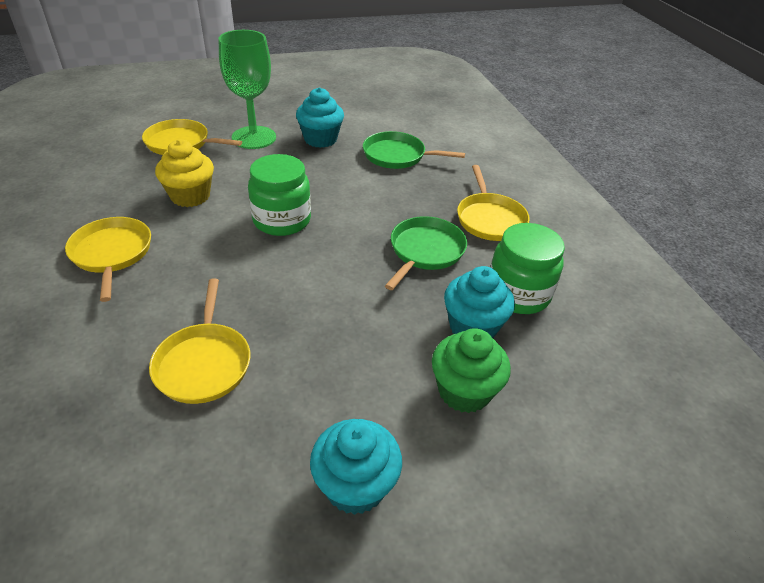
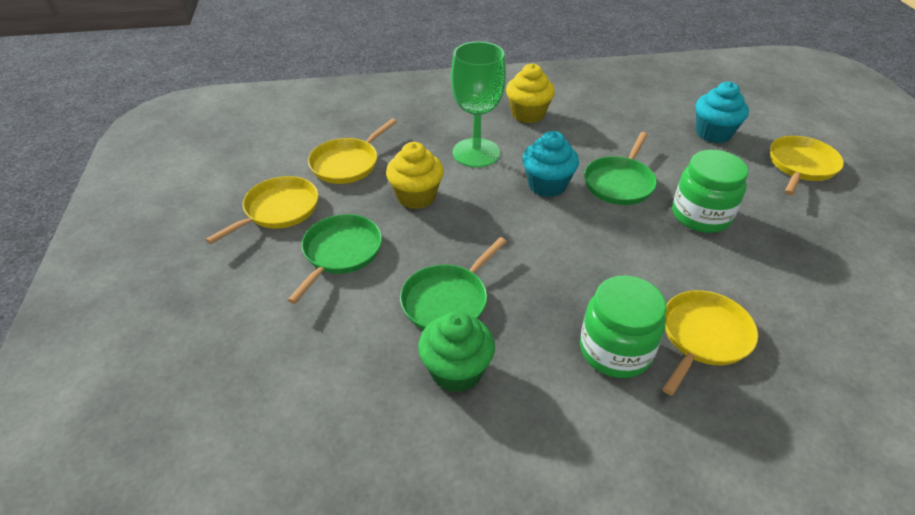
green pan: [363,131,465,169] [385,216,467,290] = 2 -> [288,214,382,304] [400,237,507,330] [584,132,657,205] = 3
turquoise cupcake: [296,87,344,148] [310,419,402,515] [444,266,515,338] = 3 -> [522,131,579,197] [696,82,749,143] = 2
yellow cupcake: [155,139,214,207] = 1 -> [386,142,444,209] [506,63,555,123] = 2

